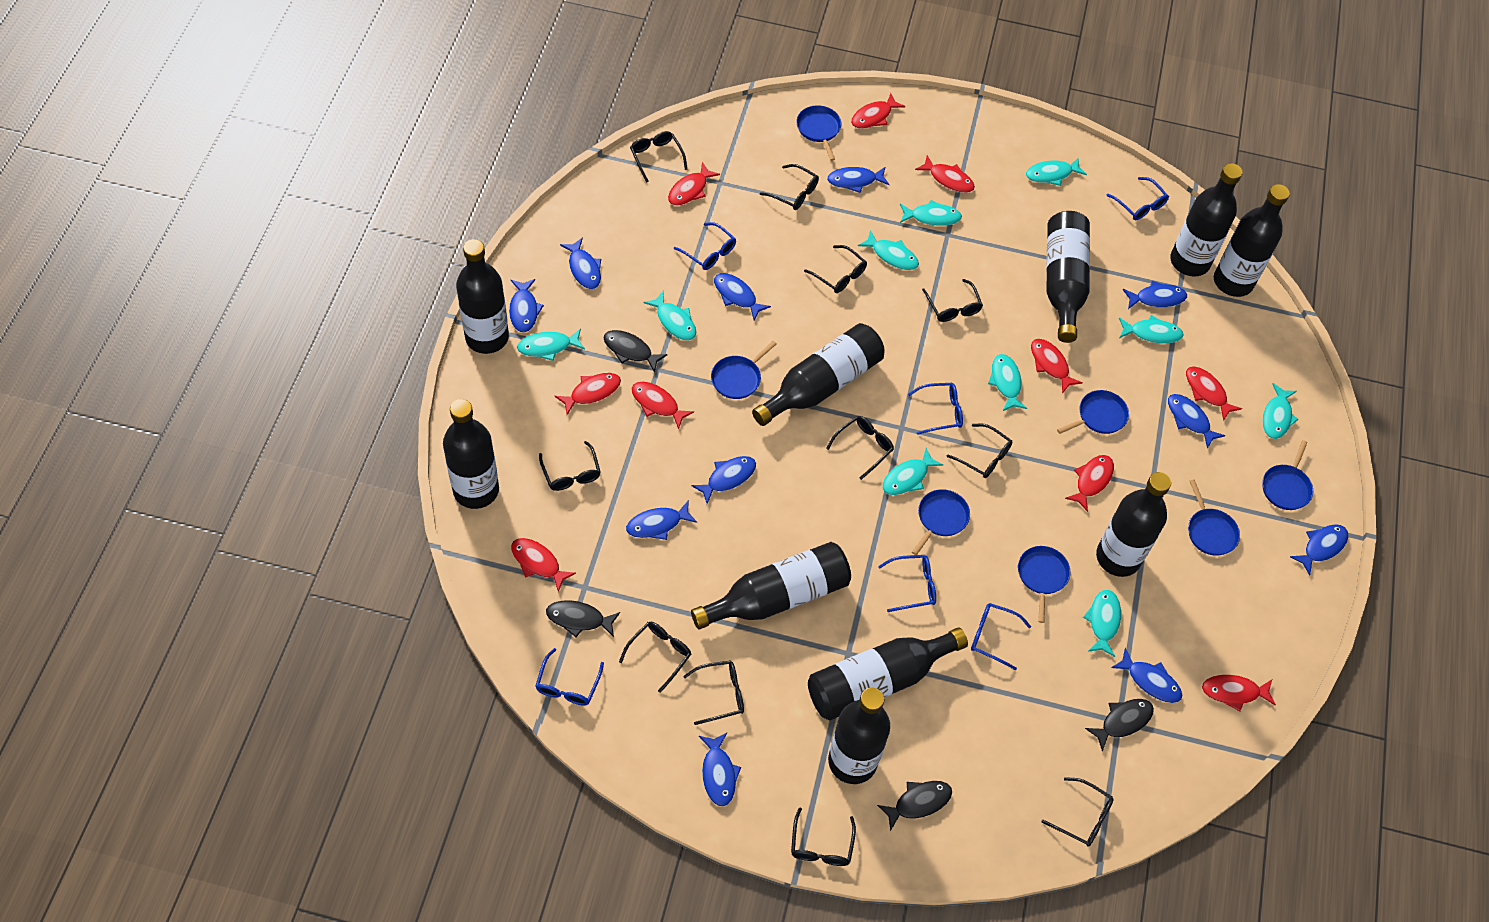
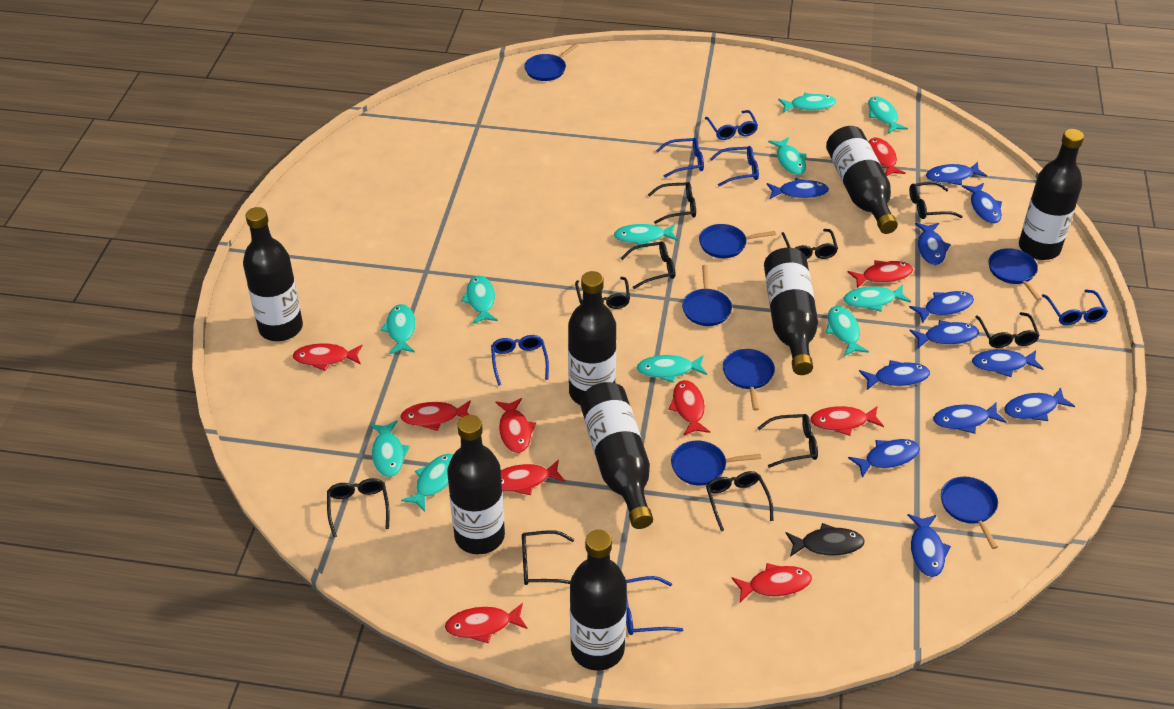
black bottle: [443,399,499,509] [456,239,509,354] [691,542,851,630] [752,323,884,426] [808,628,968,720] [828,688,890,784] [1046,211,1090,343] [1096,472,1171,577] [1170,163,1242,277] [1214,184,1290,297] = 10 -> [243,207,303,341] [447,415,505,554] [568,271,616,405] [570,530,627,671] [580,382,653,529] [764,248,818,375] [826,126,898,234] [1019,129,1084,260] = 8
black fish: [546,600,620,637] [603,330,668,373] [877,781,952,831] [1085,699,1154,751] = 4 -> [786,523,865,557] = 1
black glasses: [539,441,600,491] [619,622,691,693] [630,131,688,183] [683,660,744,725] [760,164,819,210] [791,808,856,866] [804,245,867,293] [826,416,894,480] [922,279,983,322] [946,424,1013,478] [1042,777,1114,847] = 11 -> [327,478,390,537] [522,530,574,585] [575,277,630,309] [621,241,675,289] [648,182,696,224] [706,471,774,531] [758,414,818,468] [781,229,838,259] [909,182,963,219] [975,312,1040,348] = 10
blue fish: [509,279,544,333] [560,237,601,289] [626,501,697,540] [691,456,756,504] [699,733,741,806] [714,273,771,320] [827,167,890,193] [1111,648,1182,703] [1123,281,1187,309] [1168,394,1226,449] [1290,524,1349,576] = 11 -> [767,178,829,199] [848,439,920,478] [859,360,930,390] [907,514,951,577] [909,291,974,324] [909,320,979,348] [915,223,951,265] [926,162,987,185] [933,403,1006,434] [962,183,1002,224] [972,350,1043,377] [1004,388,1075,421] = 12
turquoise fish: [517,328,585,361] [644,291,696,341] [858,230,919,270] [882,448,943,495] [900,200,962,226] [988,354,1027,411] [1026,157,1087,186] [1083,590,1121,657] [1119,315,1184,344] [1262,383,1298,439] = 10 -> [370,420,410,477] [380,304,416,354] [401,454,454,512] [461,276,498,324] [614,224,678,247] [637,355,707,383] [768,137,806,175] [778,93,837,113] [826,306,869,356] [844,285,911,312] [868,96,908,133] = 11

